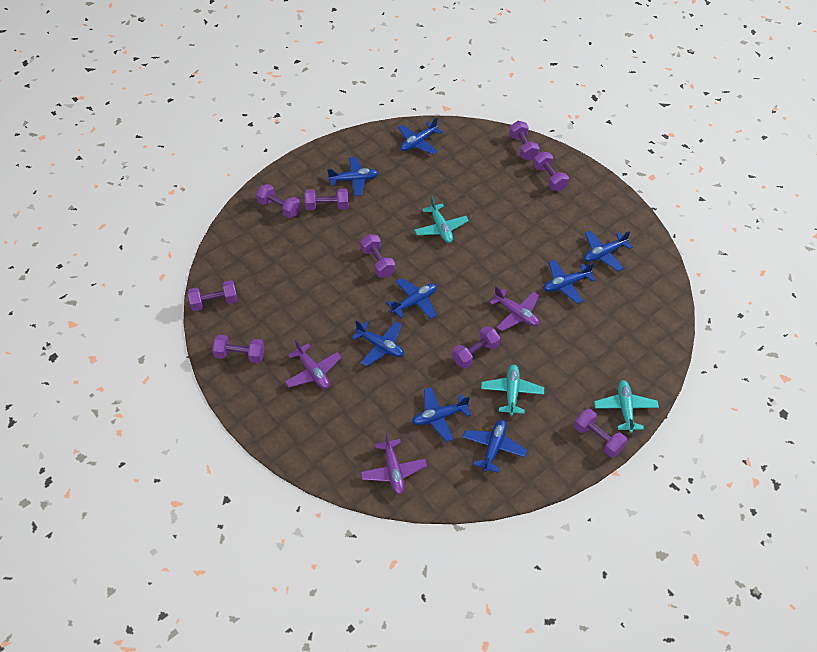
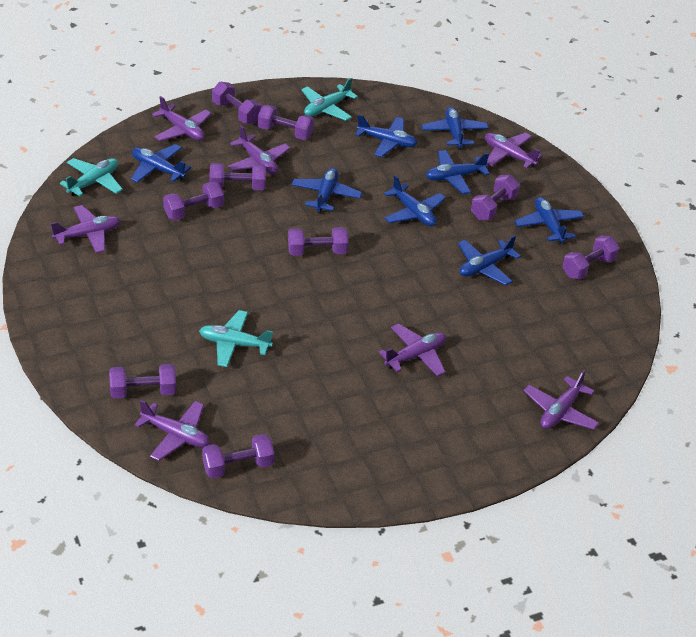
purple plane: [285,340,342,389] [361,432,427,495] [489,286,539,331] = 3 -> [51,205,120,253] [134,400,210,461] [152,96,212,141] [227,125,290,175] [379,324,446,377] [485,133,543,168] [524,370,599,430] = 7

